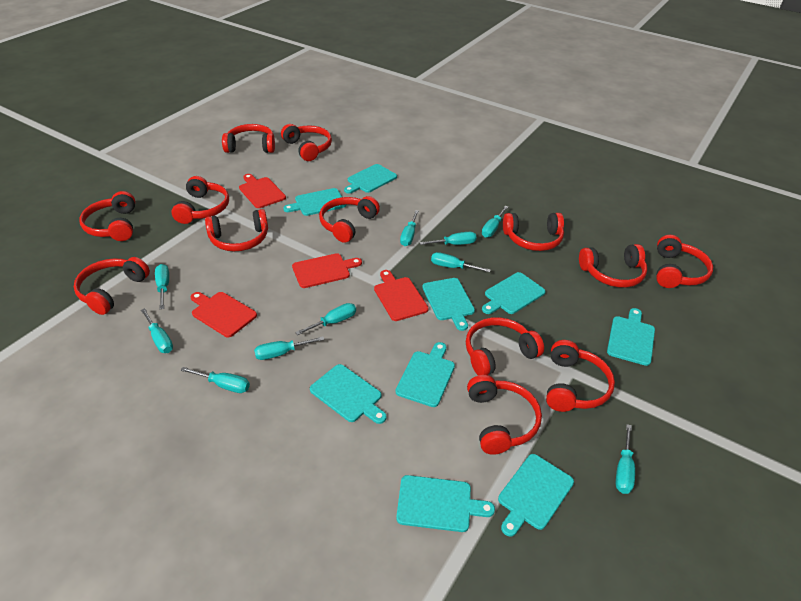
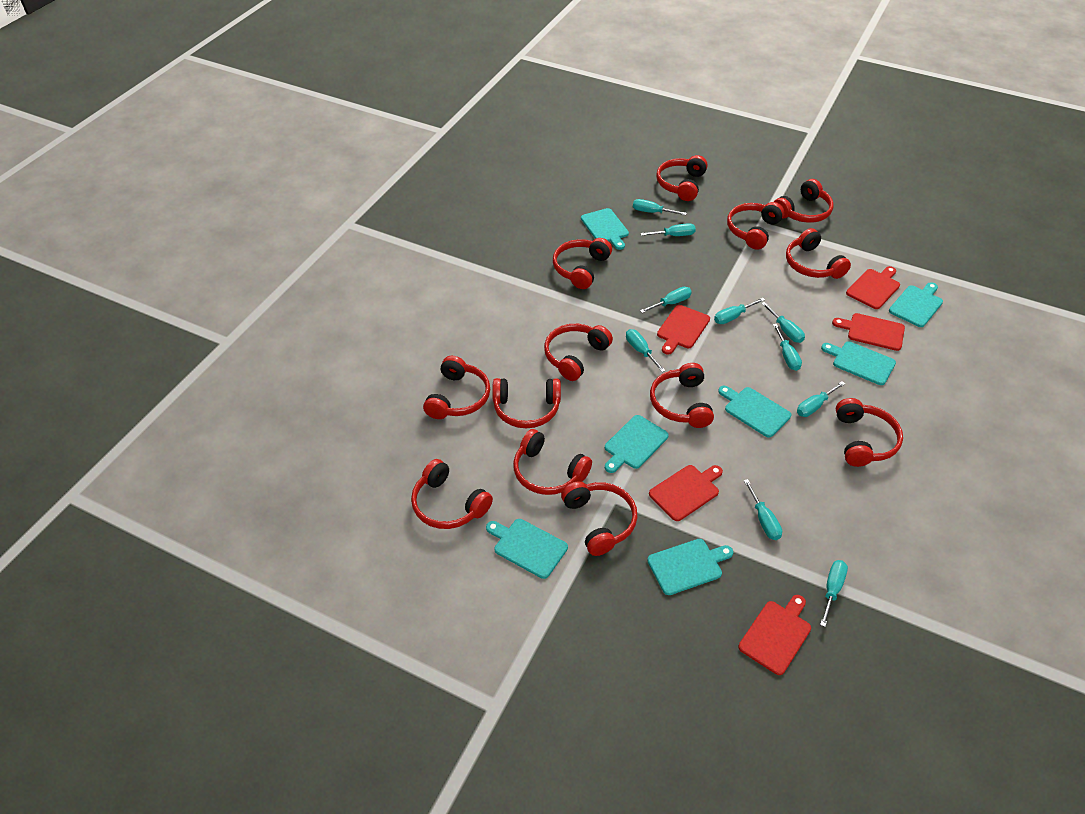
red cutting board: [190,292,257,337] [239,174,286,208] [292,253,362,288] [374,270,429,321] = 4 -> [649,465,723,521] [657,305,710,355] [738,595,811,675] [832,313,905,351] [846,266,900,309] = 5
turquoise cutting board: [283,188,346,216] [310,364,387,424] [344,164,397,194] [395,342,455,407] [396,475,495,532] [422,278,475,331] [482,272,546,314] [498,454,574,537] [607,308,655,366] = 9 -> [486,519,568,579] [581,208,629,250] [605,415,669,473] [647,539,733,595] [718,386,791,437] [821,341,896,385] [889,282,943,327] = 7

